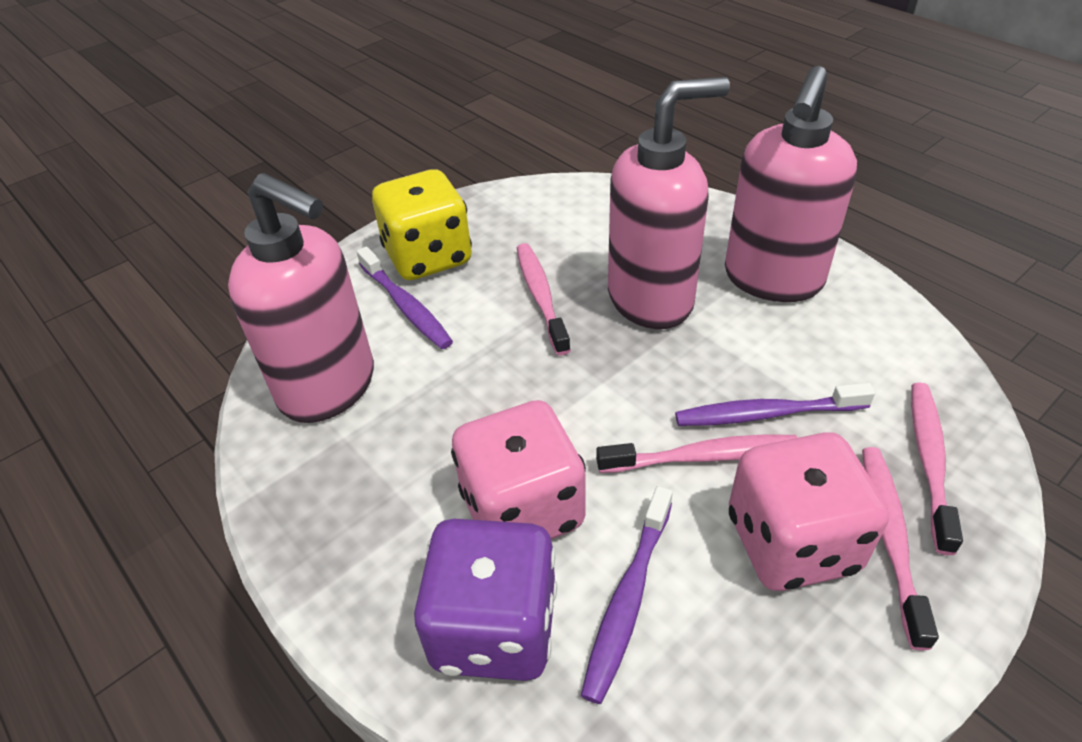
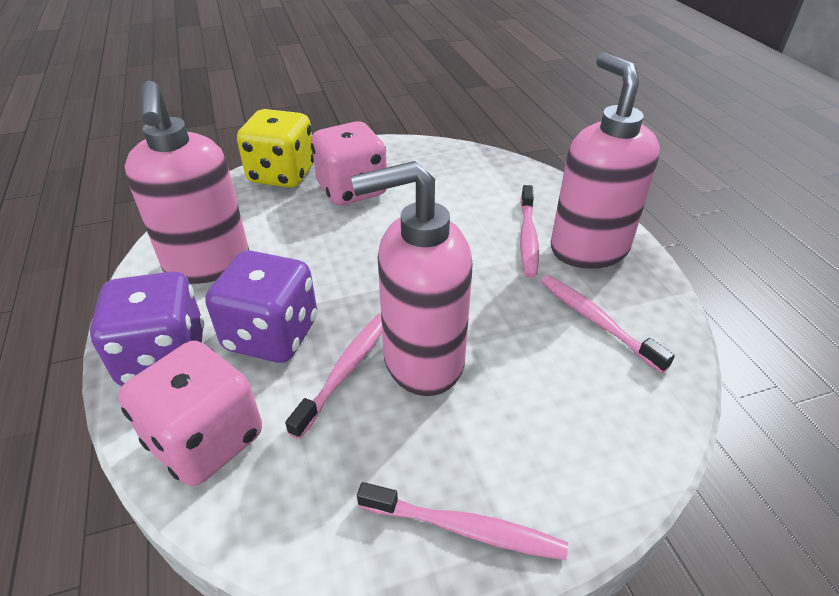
purple dice: [414,519,557,681] = 1 -> [90,271,205,386] [205,251,317,363] = 2
purple toothbrush: [357,247,453,349] [581,486,673,704] [675,383,875,426] = 3 -> none = 0

